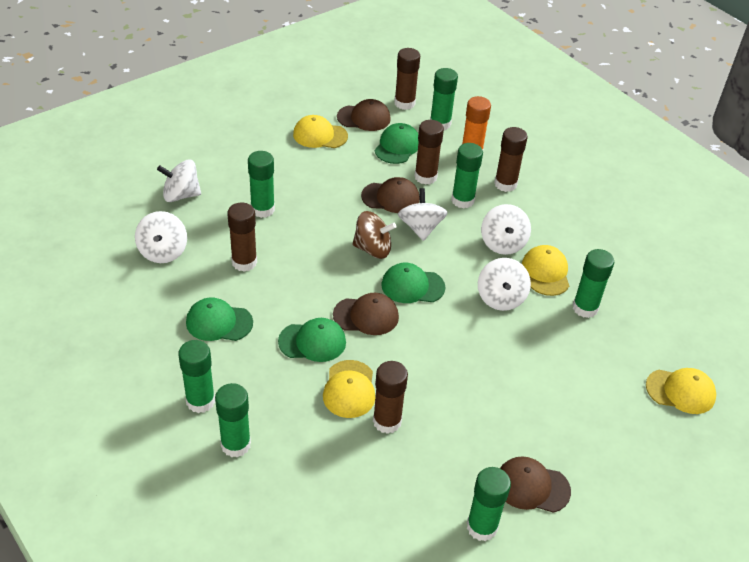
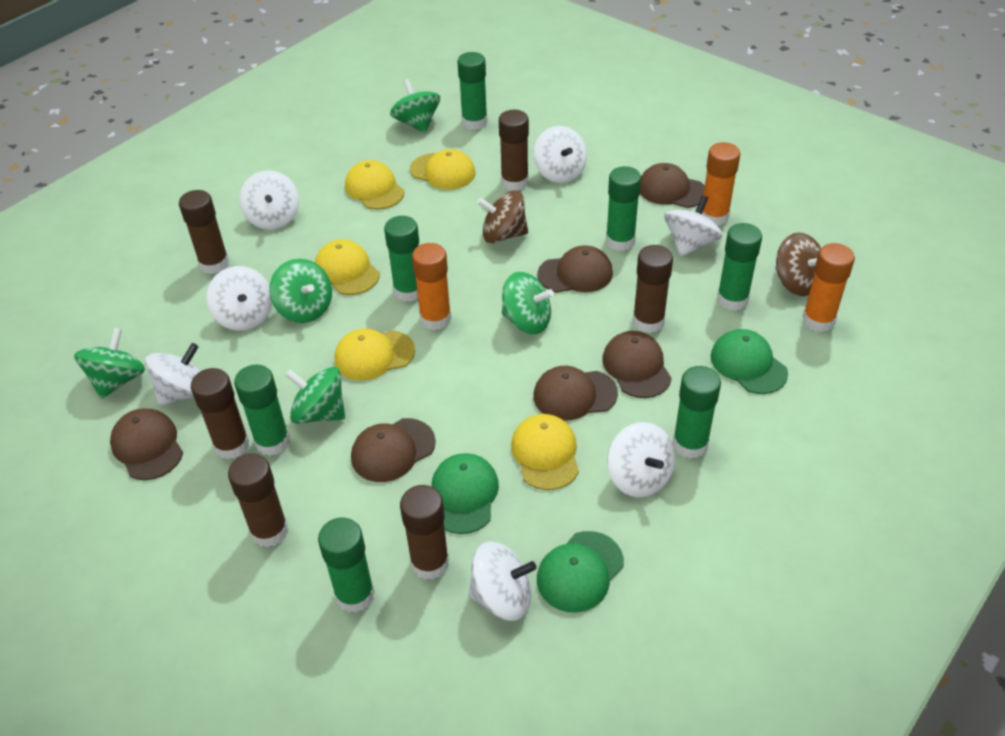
brown cap: [333,293,399,335] [337,99,391,131] [361,177,420,213] [500,456,571,513] = 4 -> [110,408,183,480] [351,418,436,482] [533,366,618,420] [537,245,613,293] [602,331,672,398] [640,163,705,208] = 6
brown glue stick: [227,202,257,272] [373,361,408,434] [394,48,420,110] [414,120,444,185] [494,127,528,192] = 5 -> [179,190,230,274] [191,368,249,459] [228,454,288,547] [400,485,449,580] [499,110,529,191] [633,245,673,333] = 6
brown spinning top: [353,211,396,259] = 1 -> [477,190,528,243] [775,232,821,296] = 2
green cap: [186,297,253,341] [278,318,346,362] [375,123,419,164] [381,263,445,303] = 4 -> [431,453,499,534] [537,531,624,613] [711,329,788,394] = 3
green spinning top: none = 0 -> [74,328,145,399] [269,259,332,323] [285,367,345,424] [390,79,440,133] [502,272,554,334] = 5
orange glue stick: [462,96,491,150] = 1 -> [412,243,451,330] [702,142,740,226] [802,243,855,332] = 3
white spinning top: [135,211,187,263] [157,159,201,202] [398,188,448,241] [478,258,531,311] [481,204,531,255] = 5 -> [145,343,201,406] [206,266,272,331] [239,170,299,230] [469,541,537,621] [533,126,587,183] [607,422,675,497] [665,195,722,257] = 7
yellow cap: [293,115,348,148] [323,360,375,418] [522,245,569,296] [646,368,716,414] = 4 -> [315,239,380,295] [335,328,415,381] [345,160,404,209] [410,149,476,190] [511,414,579,490] = 5

